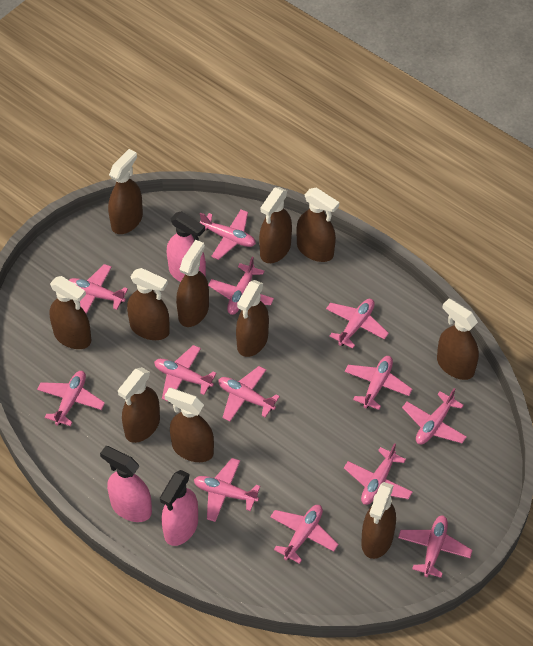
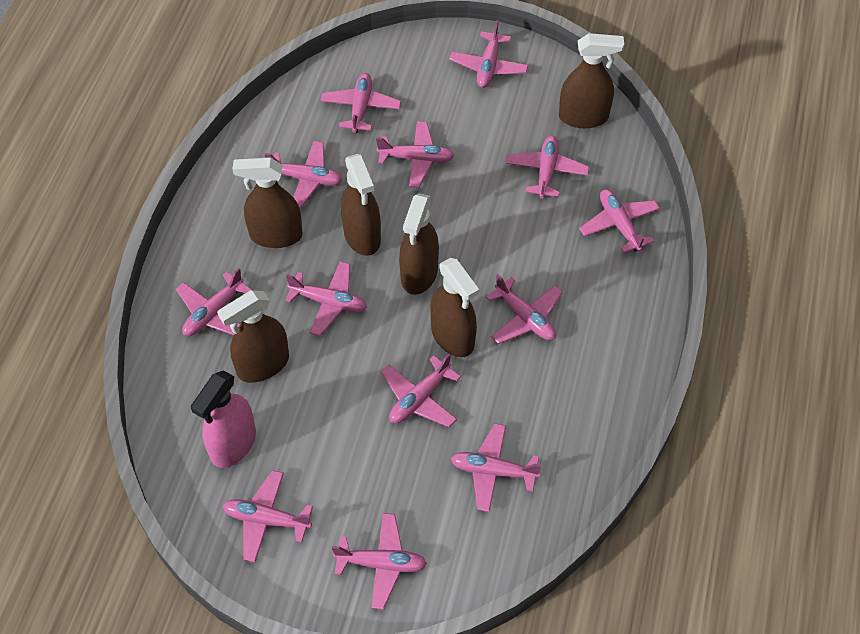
brown spray bottle: [49,276,91,349] [108,149,143,234] [118,367,160,443] [127,268,170,340] [165,388,214,462] [176,240,209,327] [236,280,269,357] [259,187,292,263] [296,188,339,262] [361,482,396,559] [437,298,479,380] = 11 -> [217,290,289,383] [232,157,303,248] [341,154,381,256] [399,193,439,295] [430,258,479,357] [559,33,624,128] = 6
pink spray bottle: [100,446,152,522] [160,470,198,546] [167,211,206,282] = 3 -> [191,370,256,468] = 1

